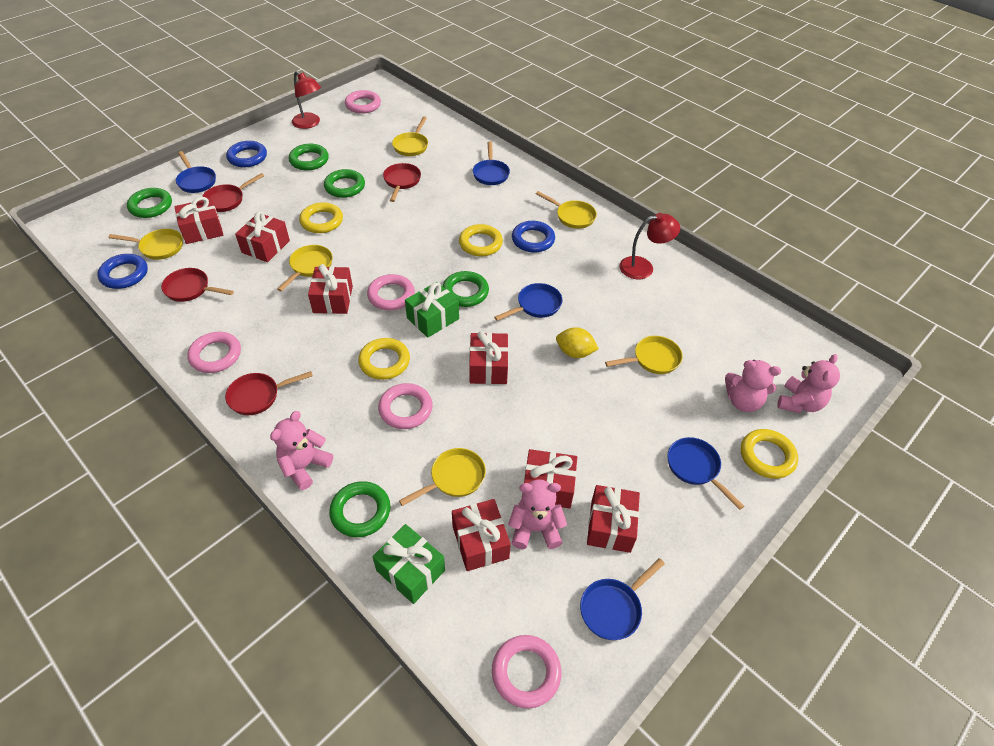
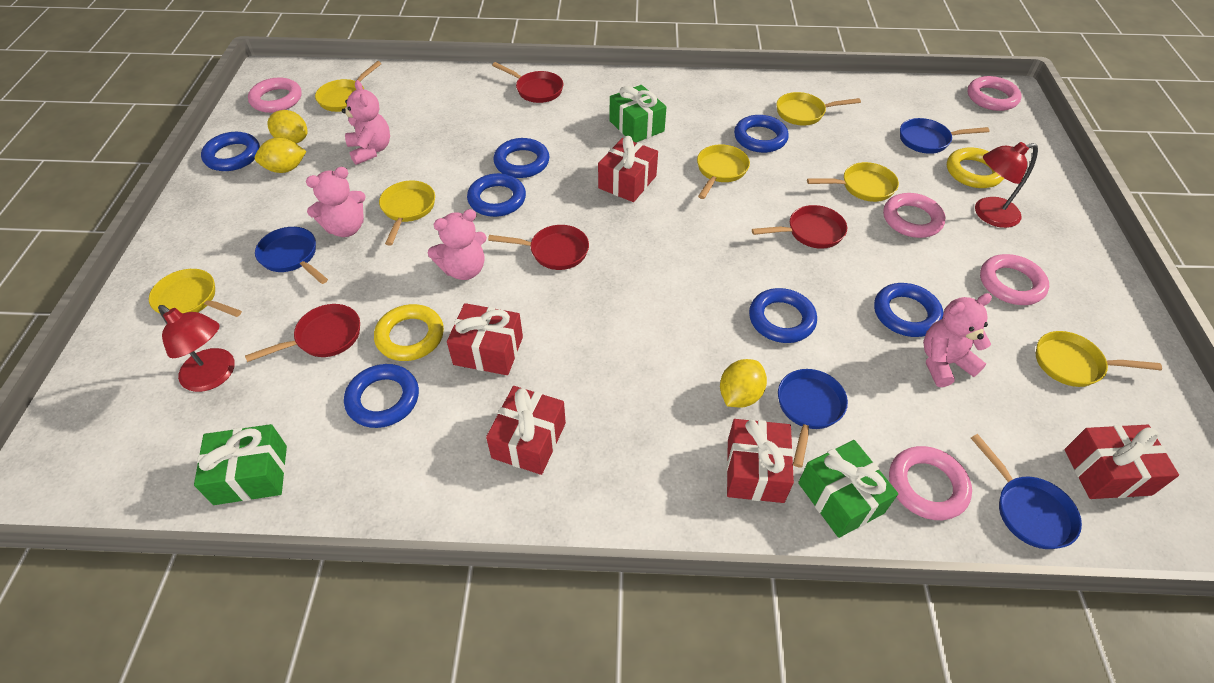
blue pan: [176,151,216,193] [473,142,510,185] [494,283,562,321] [580,558,665,640] [667,437,744,510] = 5 -> [255,227,328,284] [778,369,848,468] [900,118,990,154] [971,434,1082,549] = 4
blue ring: [97,254,148,289] [226,141,267,167] [512,221,555,253] = 3 -> [201,132,260,171] [344,364,419,428] [467,173,526,217] [493,138,549,178] [734,115,789,153] [749,288,817,343] [874,283,943,337] = 7
green gift: [372,524,445,604] [405,282,459,338] = 2 -> [194,424,287,505] [609,85,666,142] [798,440,898,538] = 3
green ring: [127,188,172,218] [289,144,329,170] [324,169,365,198] [329,481,390,537] [443,271,489,307] = 5 -> none = 0
red gift: [174,197,223,244] [235,211,290,262] [308,264,353,314] [452,499,511,571] [469,331,509,384] [524,449,577,509] [587,485,640,553] = 7 -> [447,303,523,375] [486,386,566,475] [598,136,658,202] [727,419,794,503] [1064,425,1179,499] = 5
yellow lemon: [556,327,599,358] = 1 -> [255,138,306,173] [268,110,308,144] [720,359,767,407] = 3
yellow pan: [108,229,183,260] [277,245,333,292] [392,116,428,156] [399,448,486,506] [536,191,597,229] [605,336,683,374] = 6 -> [149,269,242,317] [315,61,382,112] [379,181,435,245] [697,144,750,199] [777,92,861,125] [807,162,899,202] [1036,331,1162,387] = 7
yellow ring: [299,202,343,233] [358,338,410,380] [459,224,503,256] [741,429,798,479] = 4 -> [374,304,444,361] [947,147,1004,188] = 2

